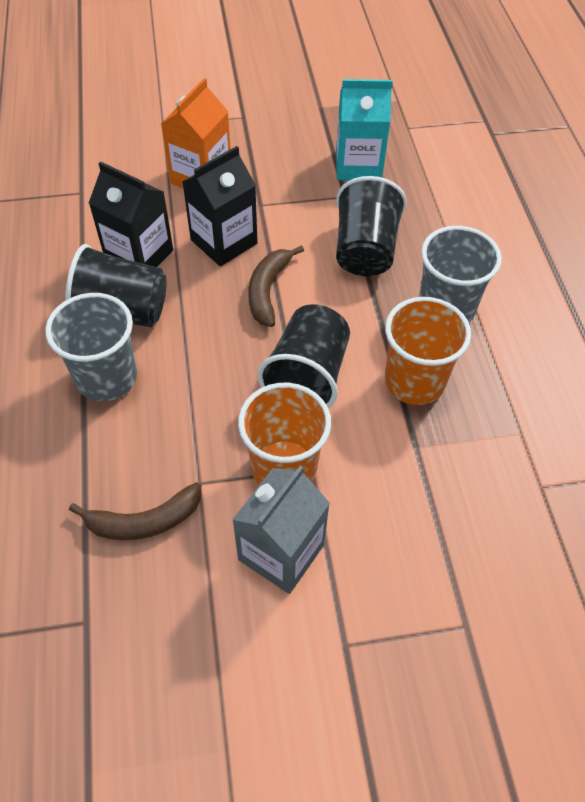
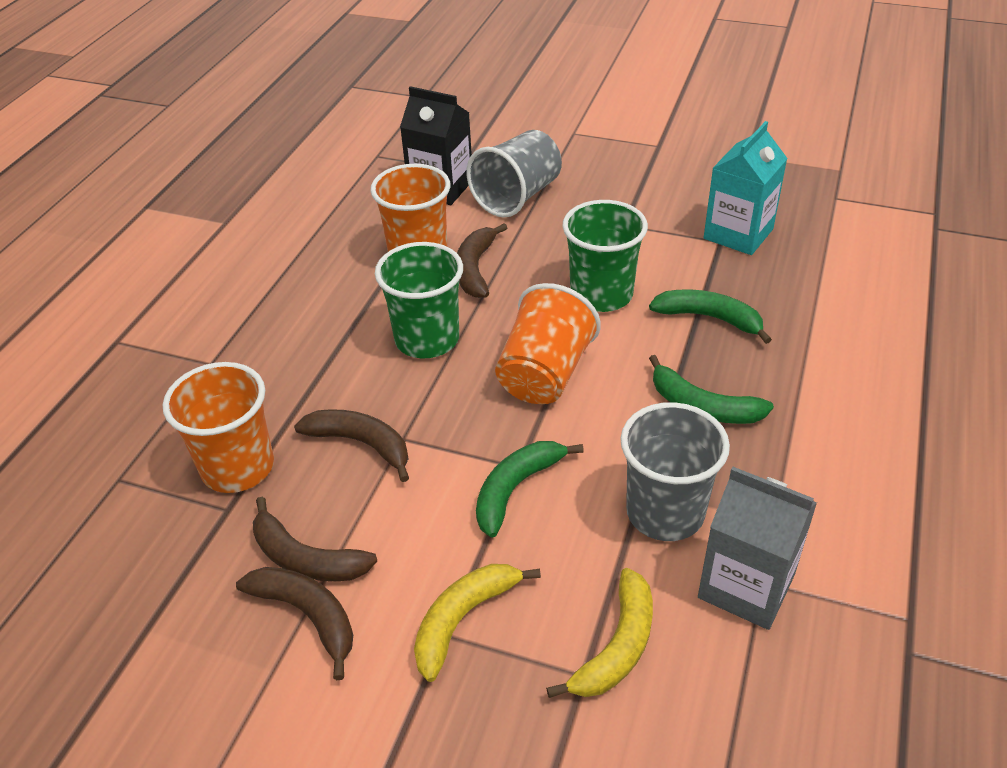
black carton: [89,161,173,267] [182,146,258,266] = 2 -> [400,86,472,205] = 1
black cup: [65,244,167,327] [258,304,350,409] [336,176,407,276] = 3 -> none = 0
brown banana: [69,482,201,540] [249,245,304,327] = 2 -> [236,567,353,680] [253,497,377,581] [294,409,409,482] [457,223,507,298] = 4
green banana: none = 0 -> [476,441,584,538] [649,289,772,344] [649,355,774,424] = 3
green cup: none = 0 -> [375,242,463,358] [562,200,648,312] = 2
orange carton: [161,78,230,188] = 1 -> none = 0
orange cup: [238,383,331,485] [385,297,471,405] = 2 -> [163,362,274,493] [370,164,450,252] [495,283,601,404] = 3
yellow banana: none = 0 -> [414,564,541,682] [546,568,653,698] = 2

